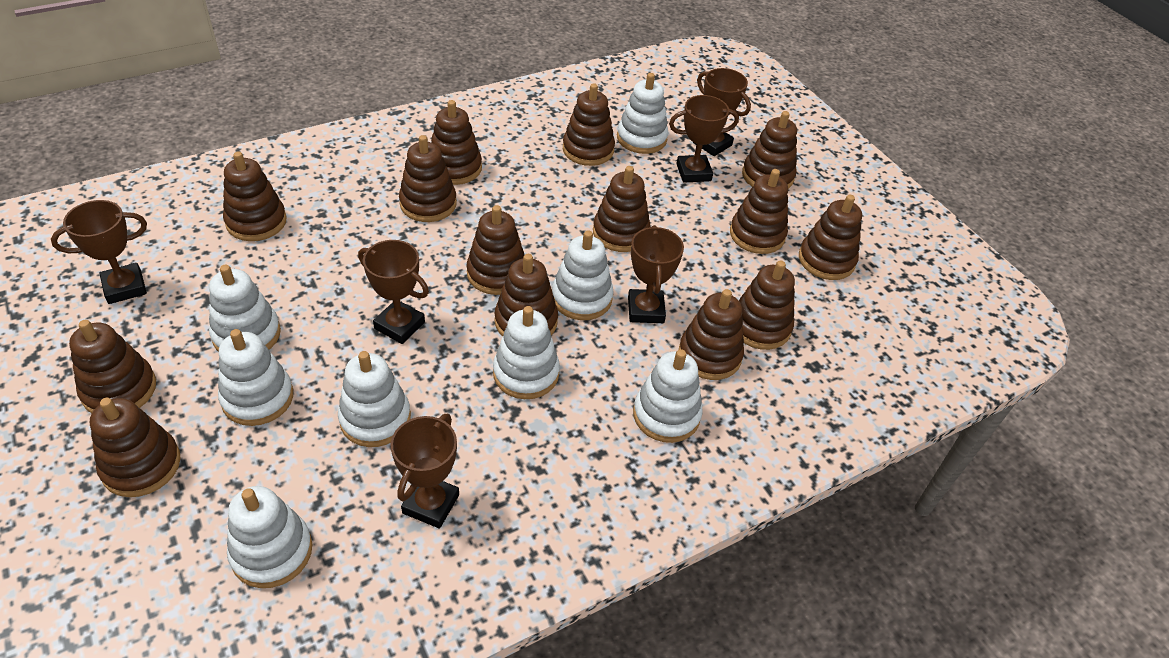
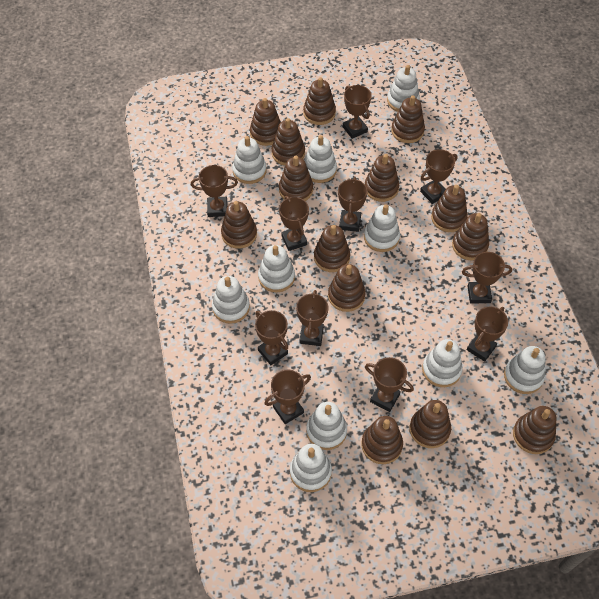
brown trophy: [51,200,147,304] [358,240,429,344] [390,414,459,529] [628,225,684,323] [669,95,739,183] [693,68,751,156] = 6 -> [191,165,238,217] [255,310,288,365] [265,370,311,424] [279,196,309,251] [296,290,328,346] [338,177,368,232] [343,85,372,139] [365,357,414,412] [420,149,457,204] [462,252,512,304] [466,306,508,362] = 11
white stacking toy: [209,265,281,352] [218,329,293,426] [227,486,312,588] [338,351,411,447] [493,306,560,399] [552,230,613,320] [617,73,668,154] [633,349,703,443] = 8 -> [212,276,250,324] [232,136,267,184] [258,245,295,293] [290,444,332,492] [304,135,337,183] [306,402,347,450] [364,205,400,252] [387,65,420,112] [422,339,463,387] [504,346,545,394] = 10

